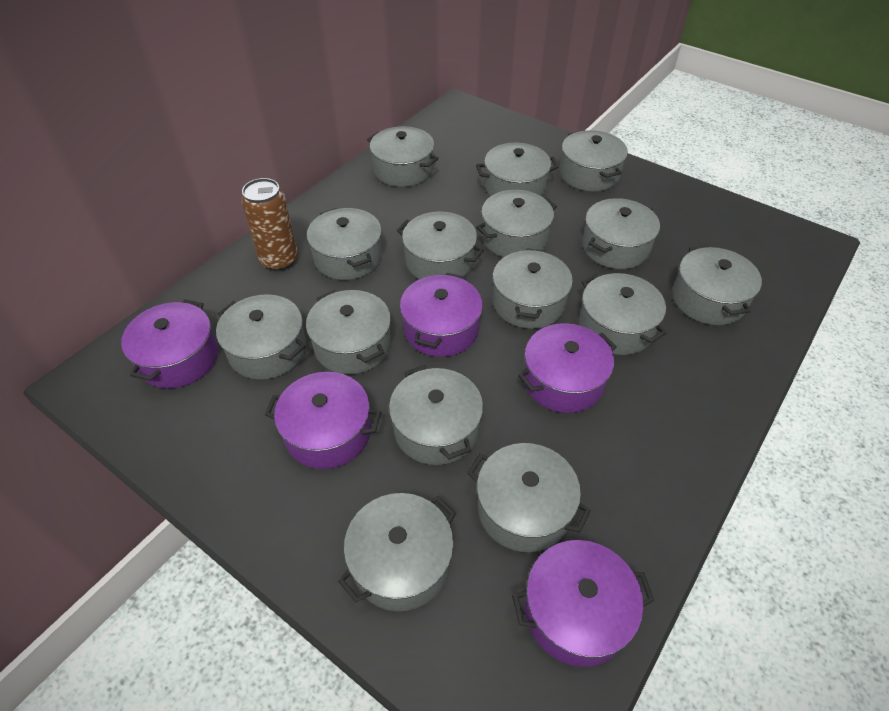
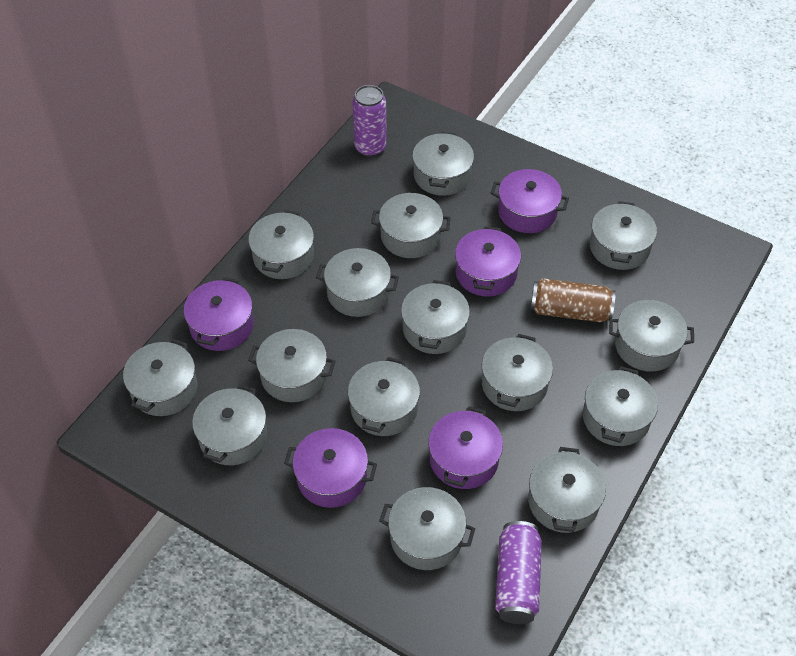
purple can: none = 0 -> [352,85,387,157] [495,521,542,624] = 2

